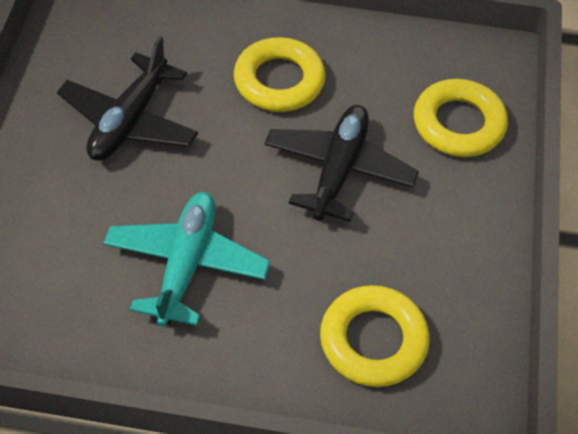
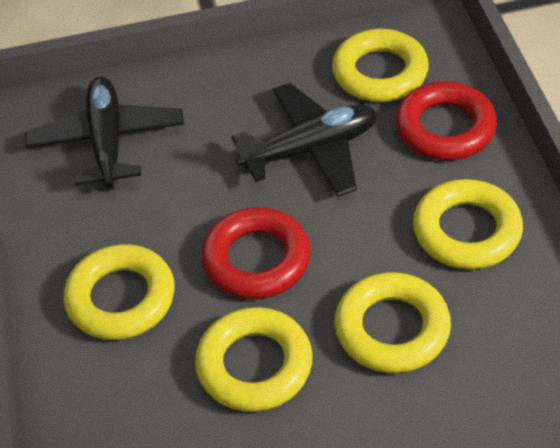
red ring: none = 0 -> [201,207,311,299] [395,81,497,160] = 2
turquoise plane: [103,192,270,327] = 1 -> none = 0
yellow ring: [234,37,326,112] [320,285,430,387] [414,79,508,157] = 3 -> [63,244,175,340] [195,307,313,412] [332,29,429,102] [335,272,451,373] [413,179,523,269] = 5

